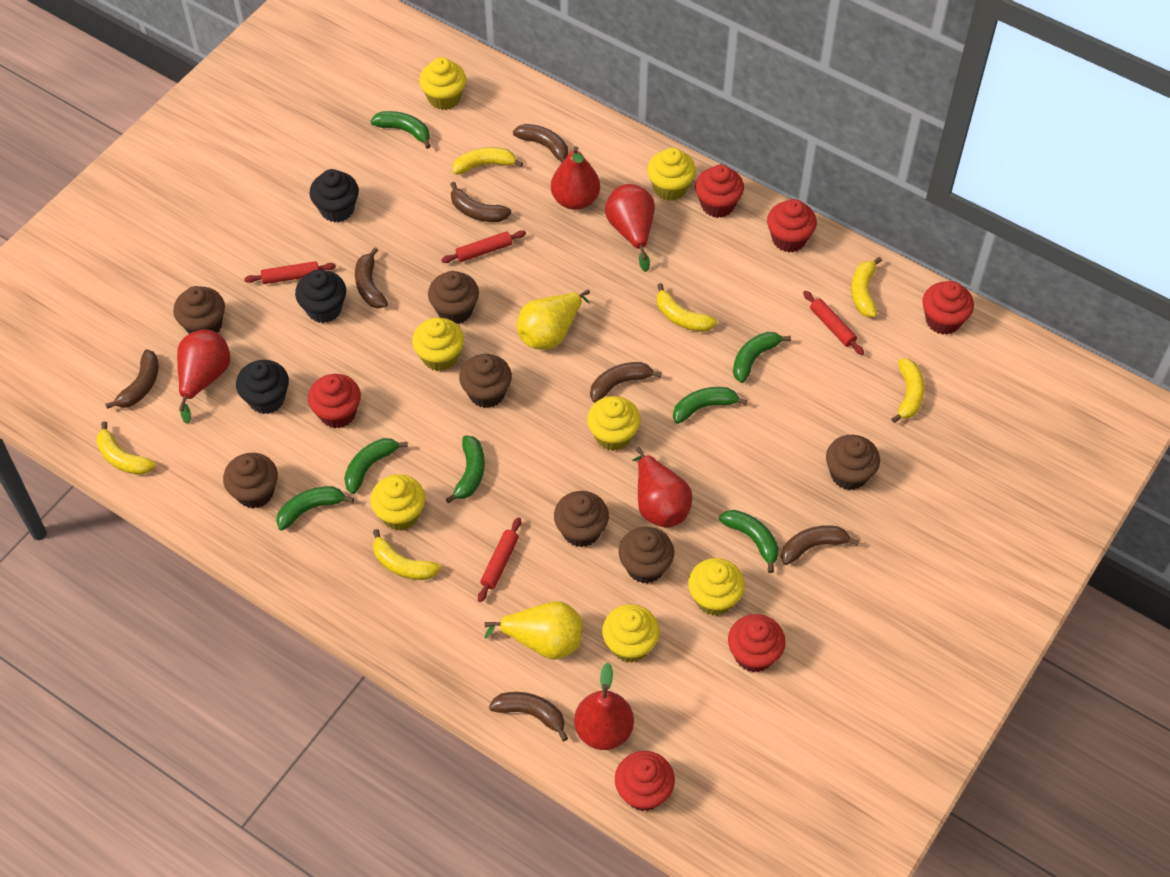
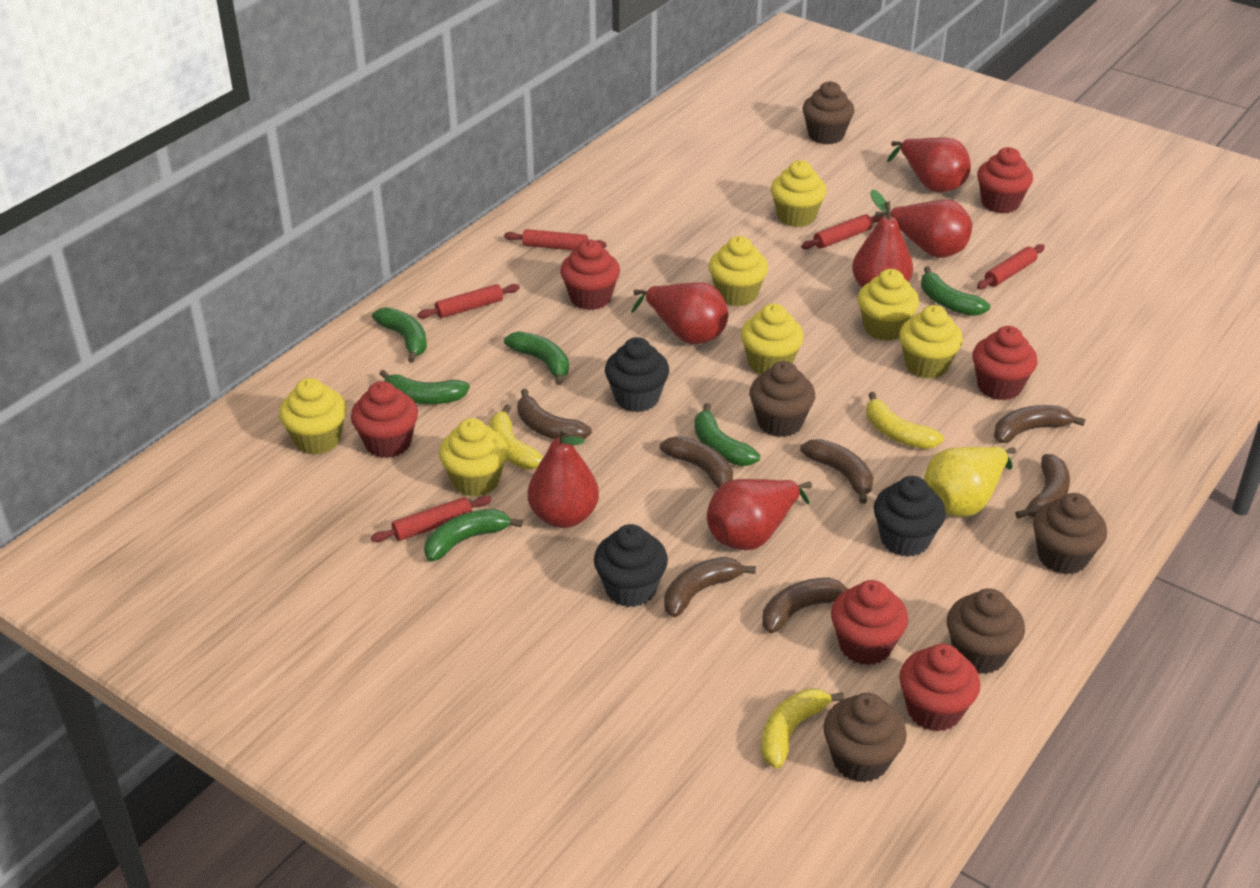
brown cupcake: [173,286,225,334] [223,453,278,508] [428,271,479,324] [459,354,512,408] [554,491,609,547] [619,527,674,584] [826,435,880,490] = 7 -> [749,361,815,437] [803,81,855,145] [823,693,907,783] [947,588,1025,674] [1033,493,1107,575] = 5
green banana: [276,486,354,530] [344,438,408,494] [370,111,431,149] [446,435,485,503] [673,387,747,424] [719,510,779,573] [733,332,791,383] = 7 -> [372,307,427,363] [379,370,470,404] [424,509,523,562] [504,331,569,385] [694,403,760,466] [921,266,990,316] = 6
red pear: [177,329,230,424] [551,146,600,210] [574,663,634,750] [605,184,655,272] [632,447,692,528] = 5 -> [528,427,599,528] [631,282,728,344] [707,479,812,550] [852,190,913,288] [874,200,972,258] [887,138,971,193] = 6
red rolling pin: [244,261,336,284] [441,230,526,263] [478,517,521,602] [803,291,864,355] = 4 -> [371,496,492,543] [417,284,520,319] [504,229,607,250] [801,214,884,250] [977,244,1045,289] = 5
yellow banana: [96,421,156,475] [373,529,441,580] [453,147,523,175] [657,283,717,332] [851,257,882,317] [892,358,925,423] = 6 -> [489,404,543,469] [761,688,844,769] [866,392,944,449] = 3
yellow pear: [484,601,583,660] [517,290,590,350] = 2 -> [924,447,1016,517] = 1

